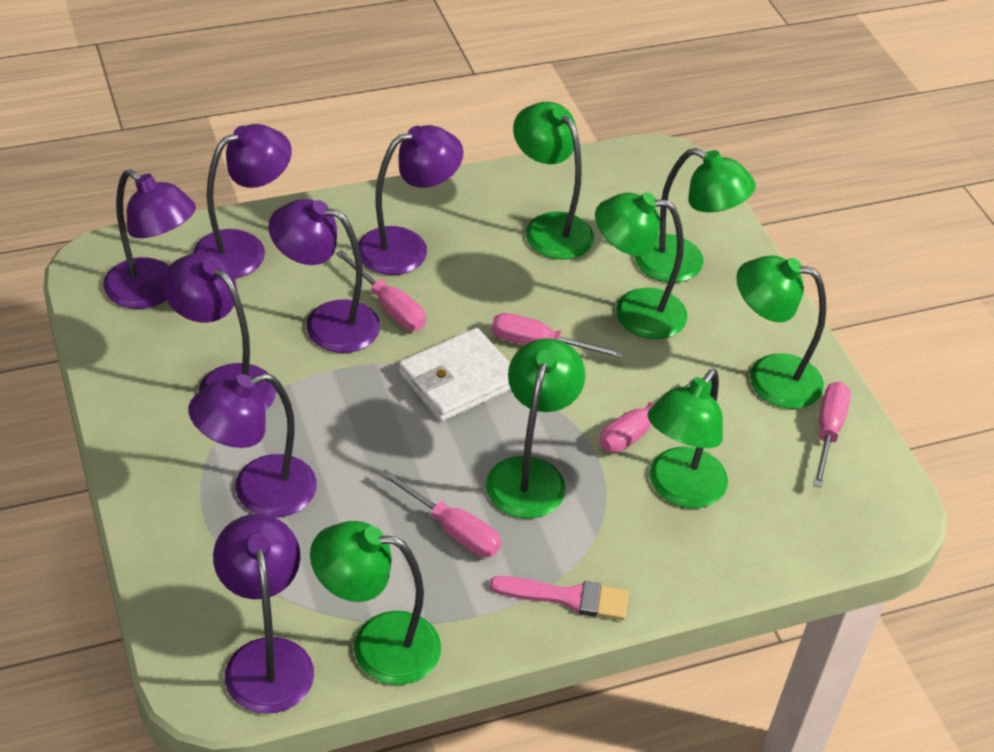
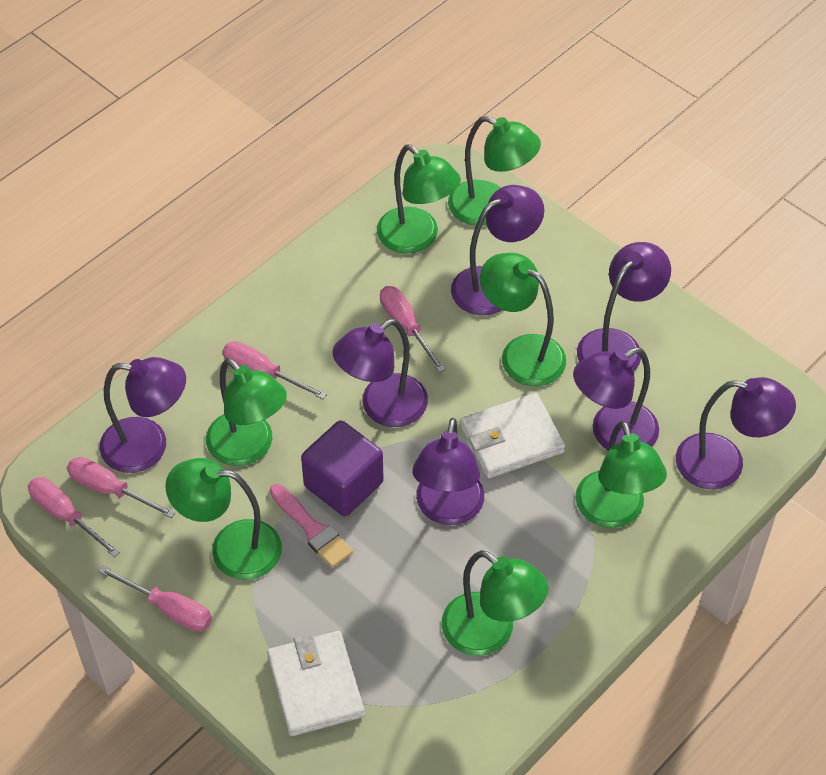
purple cube: none = 0 -> [301,420,384,516] = 1
white wallet: [399,328,511,421] = 1 -> [267,631,365,736] [461,393,565,478] = 2

